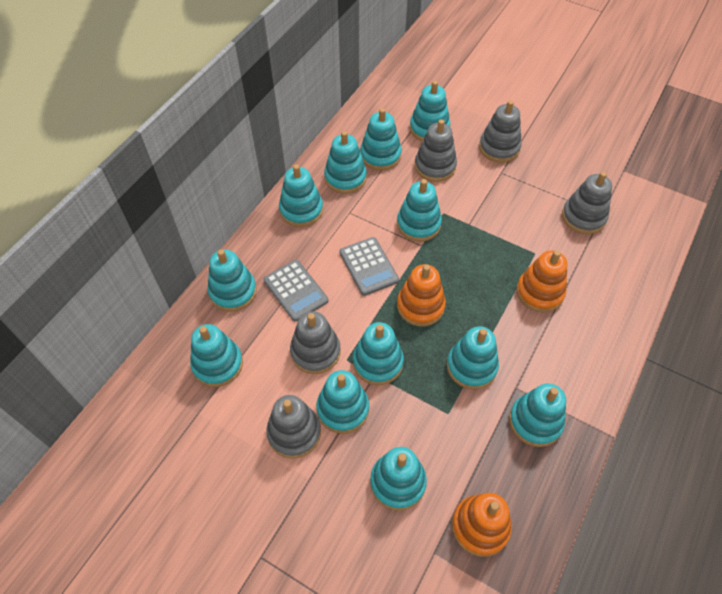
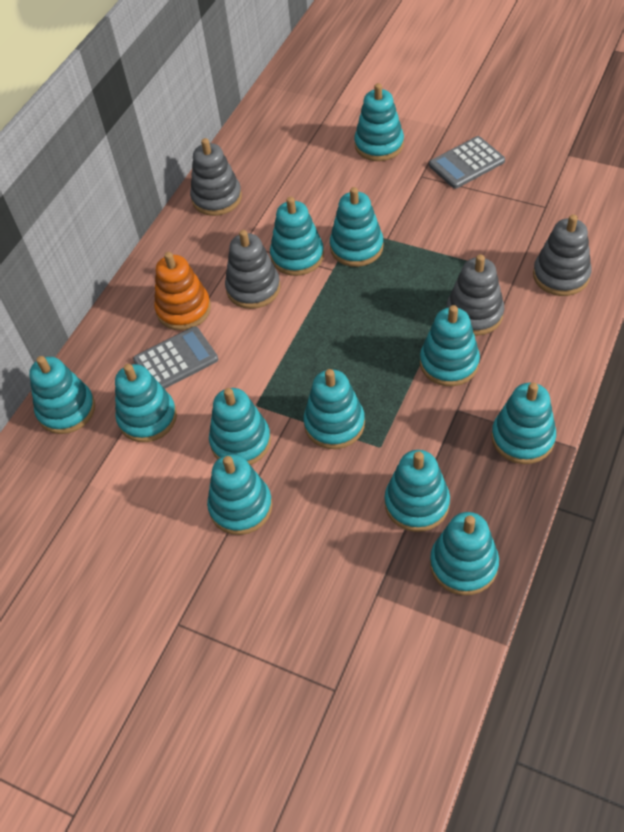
grey stacking toy: [266,395,321,459] [290,311,341,374] [414,119,457,182] [479,100,522,163] [562,172,612,234] = 5 -> [190,138,242,216] [225,230,280,309] [447,254,504,336] [533,214,592,296] = 4
orange stacking toy: [397,264,446,326] [452,493,512,557] [517,250,568,312] = 3 -> [154,252,211,330] = 1

